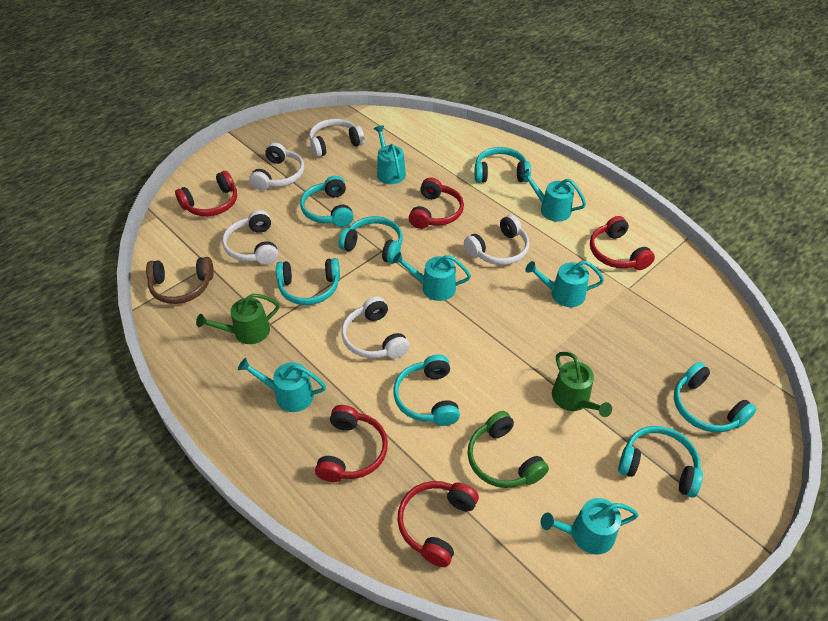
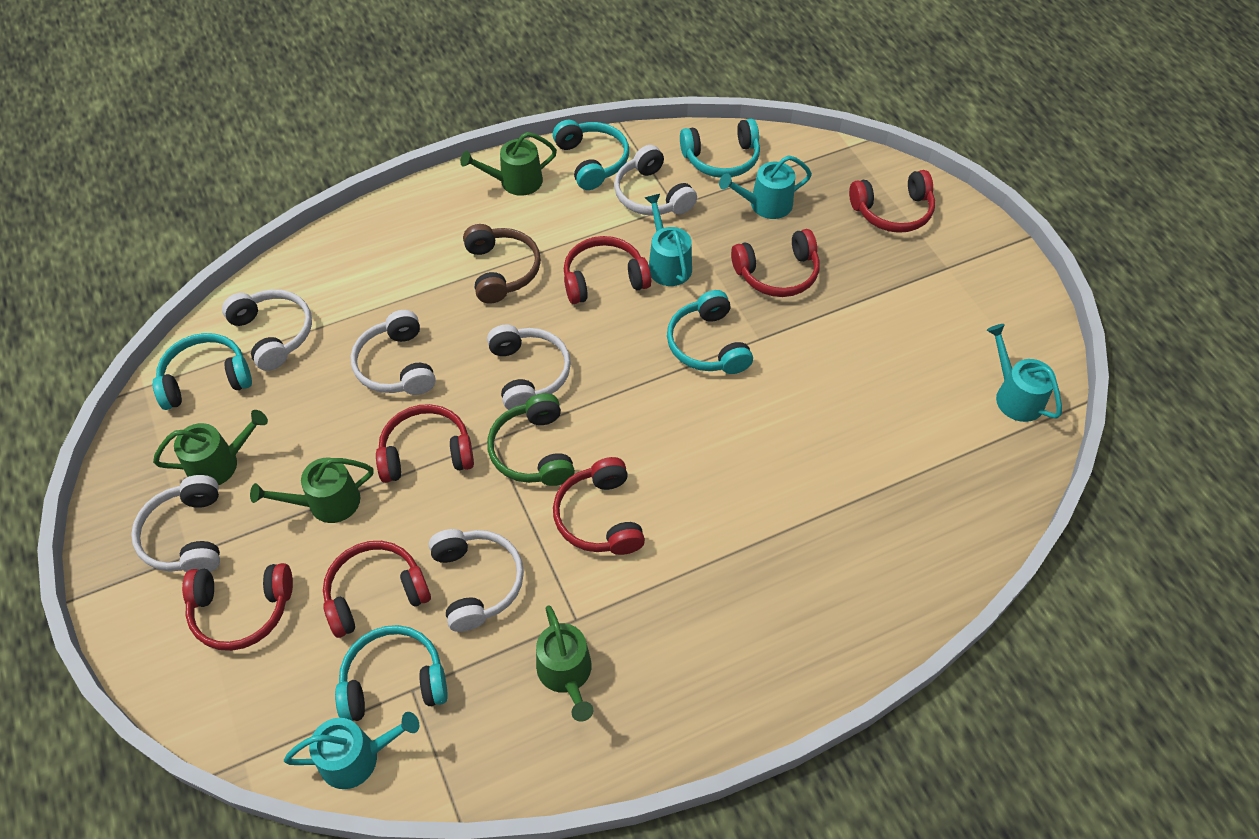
green watering can: [196,294,280,344] [552,352,612,417] = 2 -> [153,410,268,485] [250,458,373,523] [460,132,557,196] [536,605,593,722] = 4
red headphones: [175,171,237,216] [315,405,388,482] [397,481,479,567] [409,177,464,229] [590,216,655,270] = 5 -> [182,563,293,651] [323,541,431,638] [376,404,474,483] [553,457,645,555] [564,236,651,304] [731,229,820,297] [849,170,935,233] = 7
turquoise headphones: [276,258,340,305] [300,176,354,227] [339,216,403,264] [393,354,460,426] [475,147,531,183] [618,426,703,498] [674,362,756,432] = 7 -> [153,333,252,410] [335,625,448,721] [553,120,629,190] [667,290,753,374] [680,119,760,178] = 5
turquoise watering can: [238,358,326,412] [374,125,406,184] [393,252,471,301] [520,169,586,222] [525,261,604,307] [541,498,638,555] = 6 -> [284,712,419,789] [645,194,692,286] [719,155,812,219] [987,324,1062,422] = 4
white headphones: [222,210,278,265] [249,143,304,191] [309,119,365,157] [342,296,409,359] [464,215,529,265] = 5 -> [131,475,220,572] [222,289,312,371] [351,310,436,395] [429,529,524,632] [487,324,571,410] [614,145,697,215] = 6

